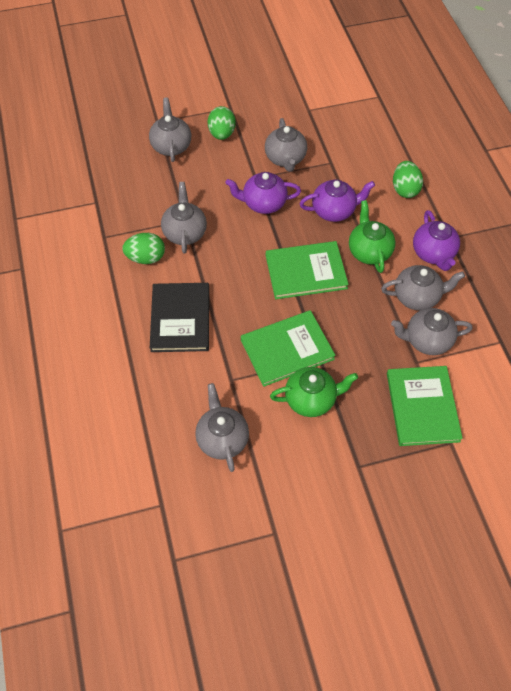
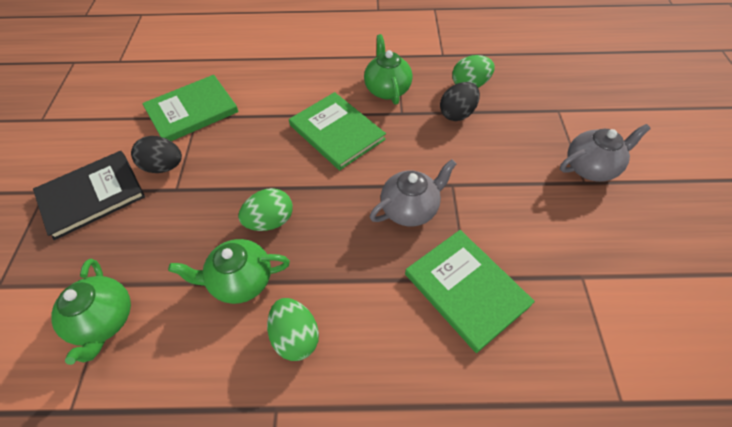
black egg: none = 0 -> [131,136,182,173] [440,82,480,121] = 2
green teapot: [270,367,358,417] [349,200,396,273] = 2 -> [51,259,131,365] [168,239,290,304] [364,34,413,105] = 3
grey teapot: [149,97,191,162] [161,182,207,253] [195,383,249,472] [265,118,307,172] [381,265,465,310] [391,308,473,355] = 6 -> [370,159,456,226] [560,124,651,182] = 2
purple teapot: [225,172,301,214] [300,180,375,222] [413,210,460,271] = 3 -> none = 0

